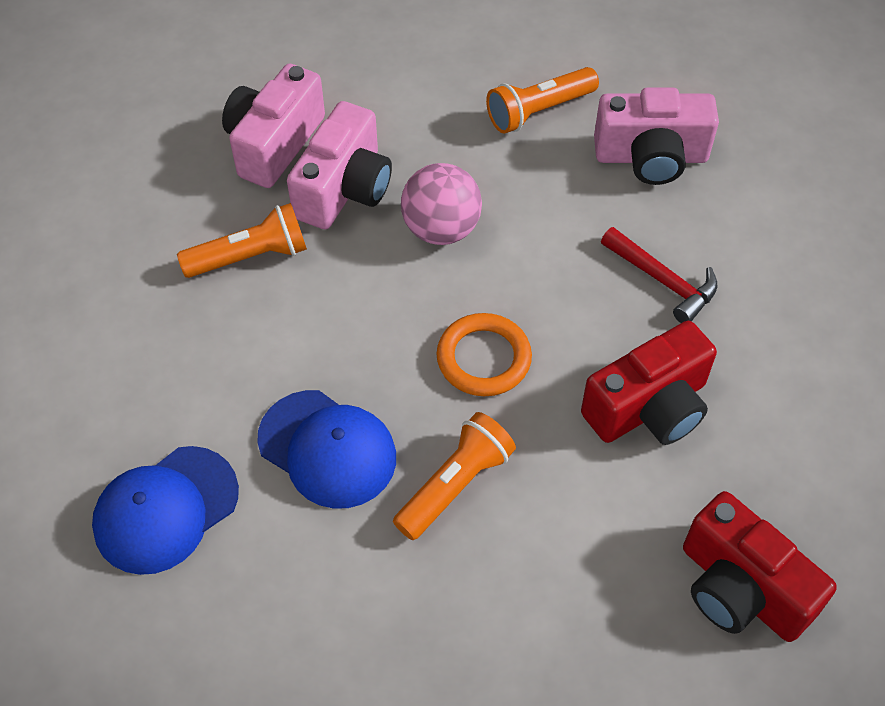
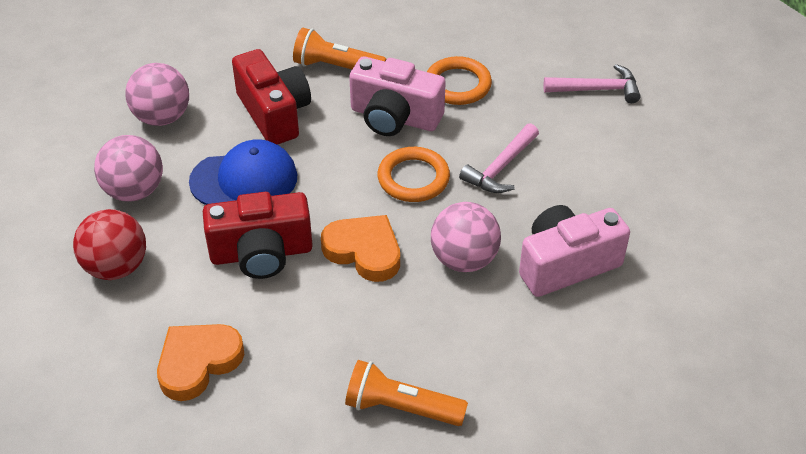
blue cap: [92,446,239,575] [257,390,396,509] = 2 -> [189,139,297,205] = 1
orange flashlight: [177,203,307,278] [393,412,516,540] [486,67,599,134] = 3 -> [293,28,387,69] [345,360,468,426] = 2
orange heart: none = 0 -> [157,324,245,401] [321,215,400,282] = 2
orange ring: [436,313,532,396] = 1 -> [378,147,450,202] [427,56,492,105] = 2
pink ball: [401,163,482,245] = 1 -> [94,135,163,202] [125,63,189,126] [431,202,501,272] = 3
pink camera: [222,64,325,188] [287,101,392,229] [594,88,719,185] = 3 -> [349,57,446,136] [519,205,630,297] = 2
pink hammer: none = 0 -> [459,123,539,193] [543,64,641,103] = 2
red ball: none = 0 -> [73,209,146,280] = 1
red hammer: [601,227,718,323] = 1 -> none = 0

